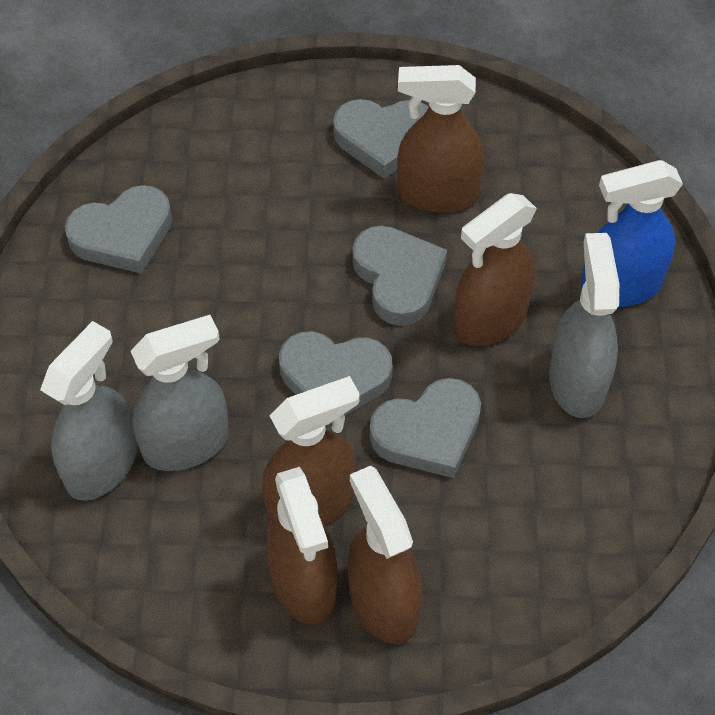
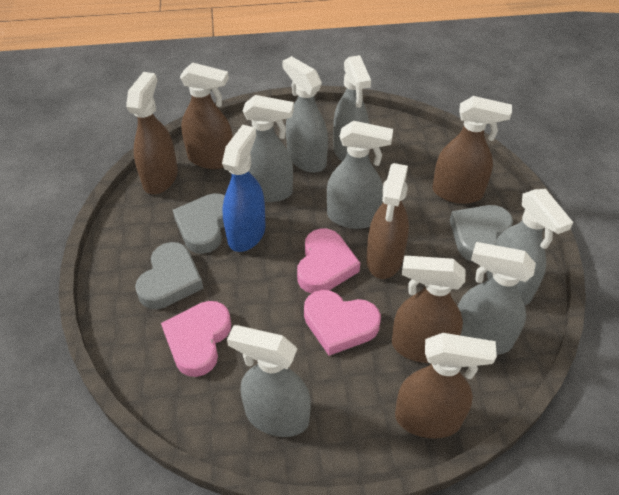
brown spray bottle: [262,376,360,525] [266,467,337,624] [347,466,423,644] [397,65,485,212] [454,193,537,346] = 5 -> [126,72,178,194] [180,62,233,169] [366,163,409,279] [392,256,466,363] [395,333,497,438] [432,96,512,204] = 6
grey heart: [65,185,172,274] [279,331,393,426] [333,99,429,179] [352,226,447,326] [370,378,481,478] = 5 -> [135,242,204,309] [173,193,225,254] [450,205,513,262] = 3
grey spray bottle: [40,321,137,500] [131,315,229,471] [549,233,619,418] = 3 -> [227,325,311,437] [243,95,294,202] [282,56,328,173] [327,121,393,229] [333,55,371,162] [458,242,536,355] [487,189,574,305] = 7
pink heart: none = 0 -> [161,301,231,377] [297,228,360,294] [304,290,381,356] = 3

